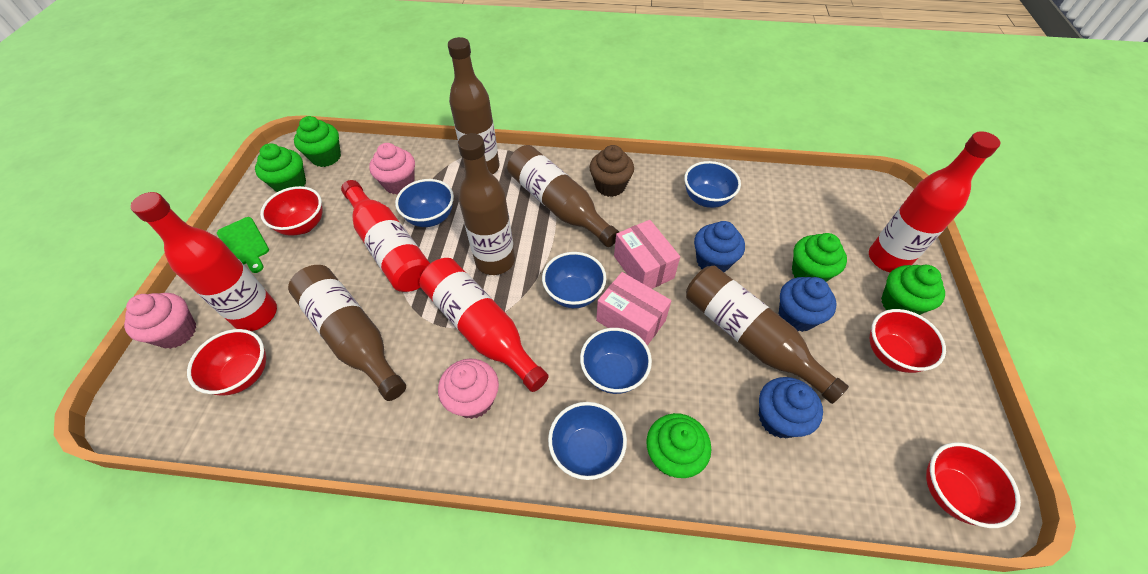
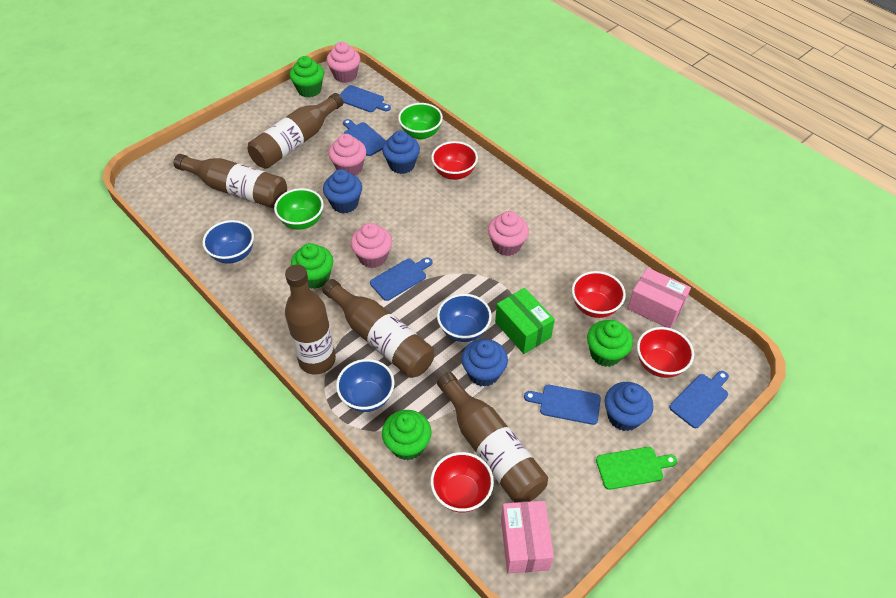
blue bowl: [395,179,454,227] [542,252,606,308] [548,402,627,480] [580,328,652,394] [684,161,741,208] = 5 -> [202,220,254,264] [336,359,394,412] [437,294,492,342] = 3
blue cupcake: [694,221,745,273] [759,377,823,439] [779,277,837,332] = 3 -> [323,169,362,213] [382,131,420,174] [461,339,508,387] [605,382,653,431] = 4
blue cutting board: none = 0 -> [340,85,391,112] [343,119,386,156] [370,257,433,301] [524,385,601,425] [669,371,729,428] = 5
brown cupcake: [589,145,634,197] = 1 -> none = 0
green bowl: none = 0 -> [274,188,324,230] [398,103,443,140] = 2
green box: none = 0 -> [495,288,555,354] = 1
green cupcake: [255,143,306,192] [294,116,341,167] [646,413,711,478] [792,233,847,282] [881,265,945,315] = 5 -> [290,56,324,97] [291,243,333,289] [382,410,432,460] [587,320,633,367] = 4
pink cupcake: [124,293,197,349] [369,143,415,195] [438,359,499,419] = 3 -> [327,42,360,83] [328,134,366,176] [351,223,392,268] [488,211,529,256] = 4
red bottle: [131,192,277,331] [341,180,430,292] [419,258,549,392] [869,131,1000,272] = 4 -> none = 0

